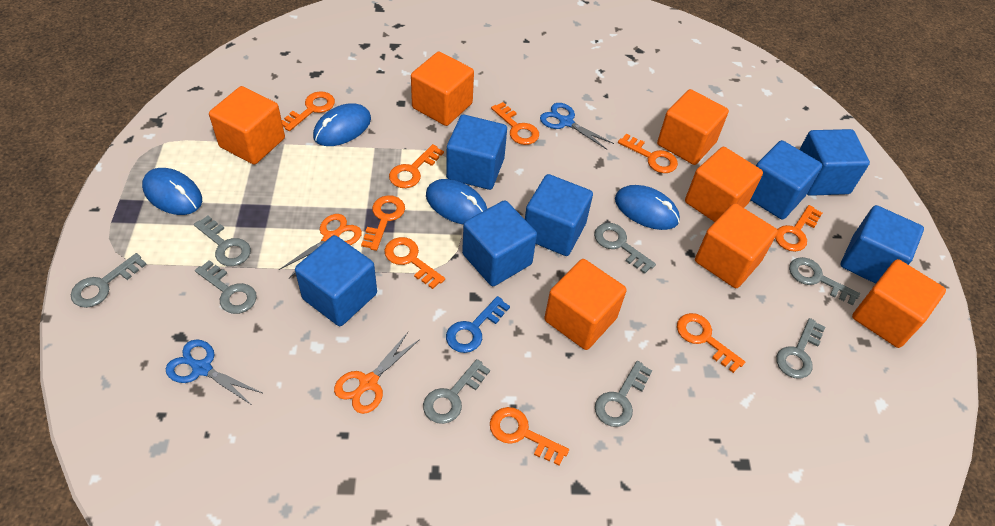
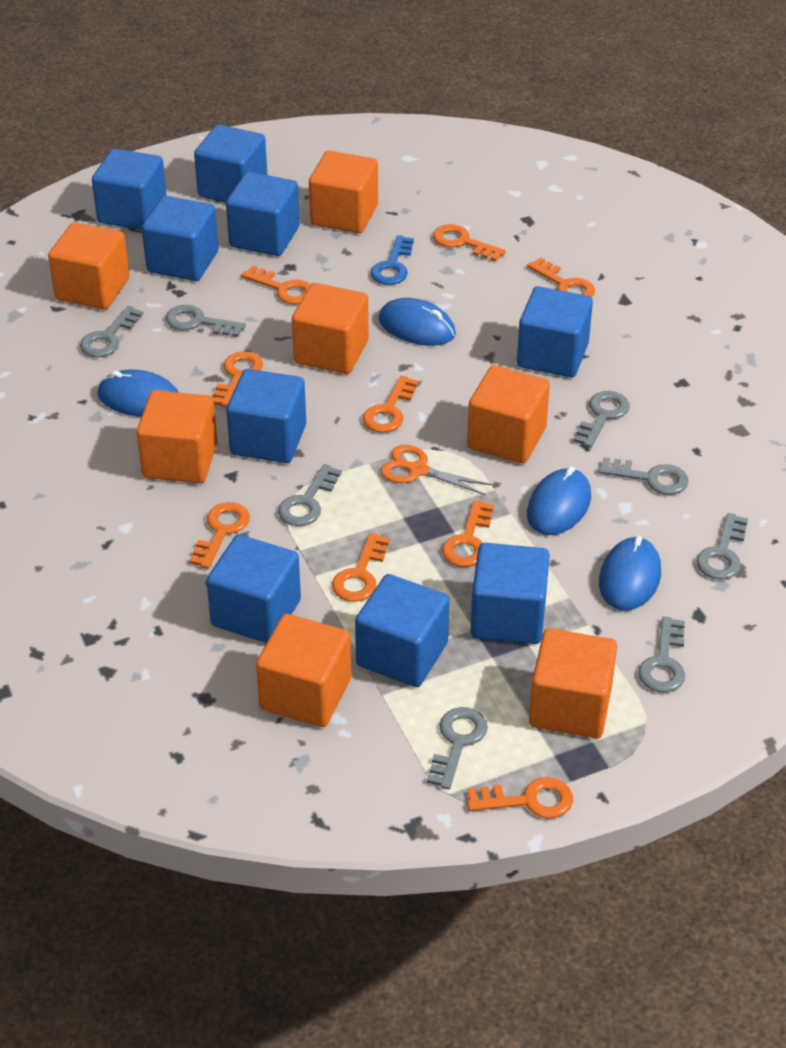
blue cube: [295,235,377,326] [446,115,507,190] [462,200,537,286] [525,174,593,256] [751,140,822,220] [800,129,870,196] [841,205,924,284] = 7 -> [92,149,167,230] [142,196,219,281] [194,125,267,203] [206,535,301,643] [226,172,300,256] [226,369,306,463] [355,574,450,687] [470,543,550,644] [517,286,593,378] = 9
blue scissors: [166,339,262,405] [540,103,614,150] = 2 -> none = 0
orange scissors: [279,214,362,278] [334,332,420,414] = 2 -> [381,445,492,495] = 1

